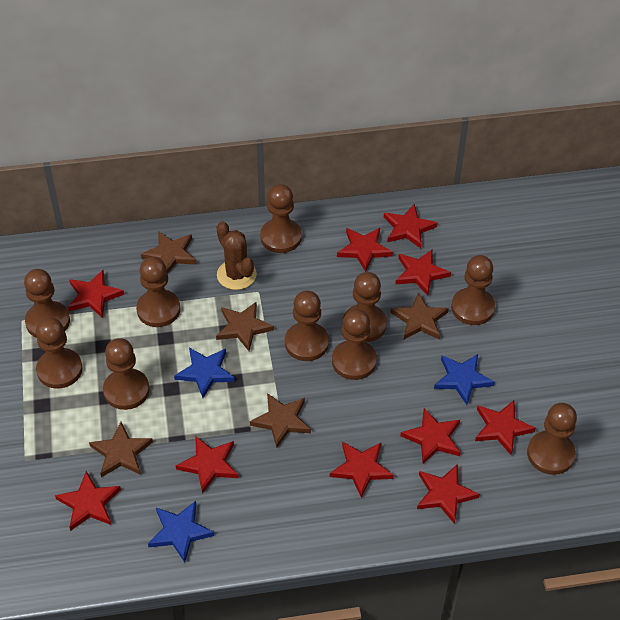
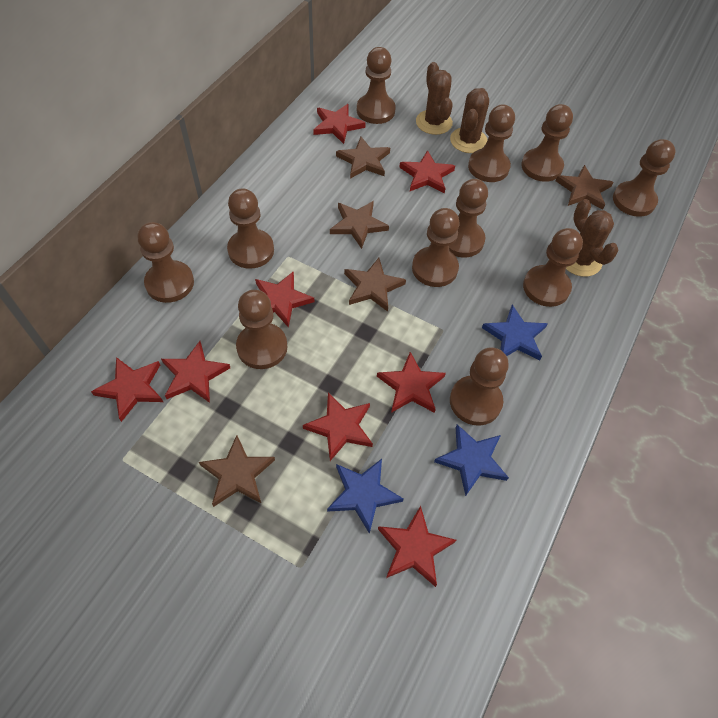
brown cactus: [216,221,257,290] = 1 -> [416,62,453,135] [450,88,489,153] [566,199,619,277] = 3
brown pawn: [24,269,70,338] [36,317,83,389] [103,338,150,410] [136,257,180,327] [260,184,302,253] [285,291,329,361] [332,309,377,380] [343,272,387,342] [451,255,495,325] [527,403,577,475] = 10 -> [137,222,194,303] [227,188,274,269] [236,290,288,369] [357,47,396,124] [412,208,460,287] [449,179,488,258] [450,347,509,426] [468,105,515,182] [521,104,573,182] [523,228,583,307] [613,139,676,217] = 11
red star: [55,471,121,531] [68,270,124,318] [176,436,239,494] [330,441,394,498] [337,228,393,272] [384,204,438,248] [396,250,451,296] [400,408,461,464] [417,464,480,524] [475,400,536,455] = 10 -> [91,357,163,422] [161,341,230,403] [255,271,314,328] [303,392,373,461] [313,104,366,144] [377,352,446,413] [378,506,456,587] [399,150,455,194] = 8

